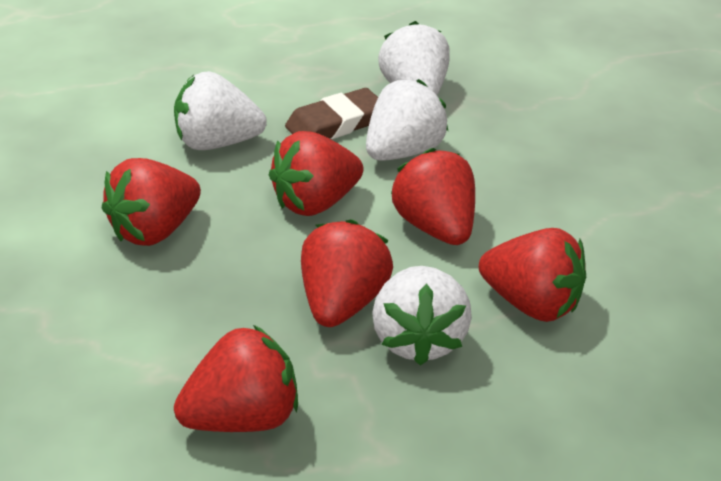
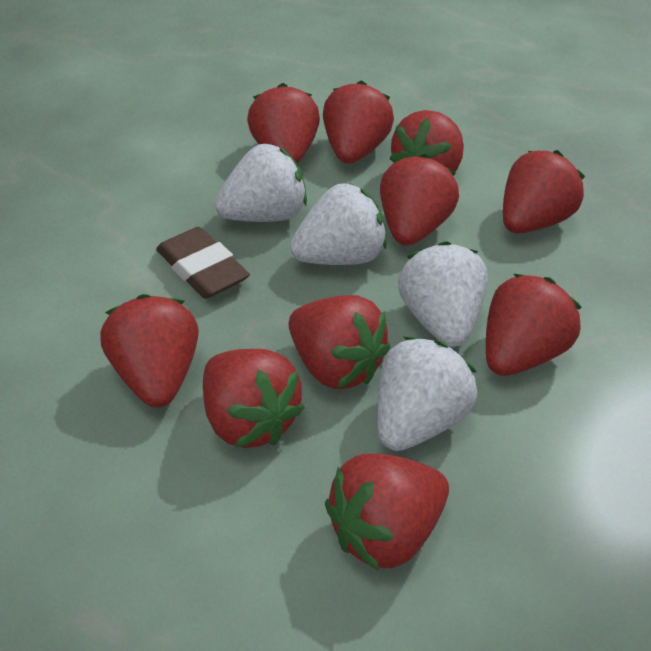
red strawberry: [102,158,201,246] [174,325,298,432] [269,131,363,216] [301,219,393,327] [391,148,475,245] [479,228,586,322] = 6 -> [100,294,199,408] [203,349,305,448] [247,83,320,163] [288,295,390,389] [323,80,394,164] [325,454,449,571] [380,154,459,246] [390,110,464,172] [486,274,582,376] [503,150,585,234] = 10

